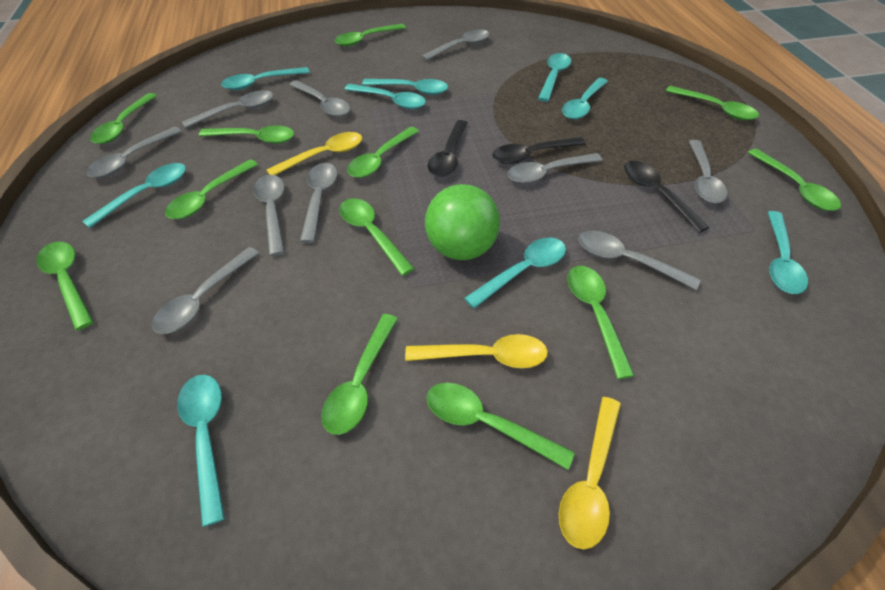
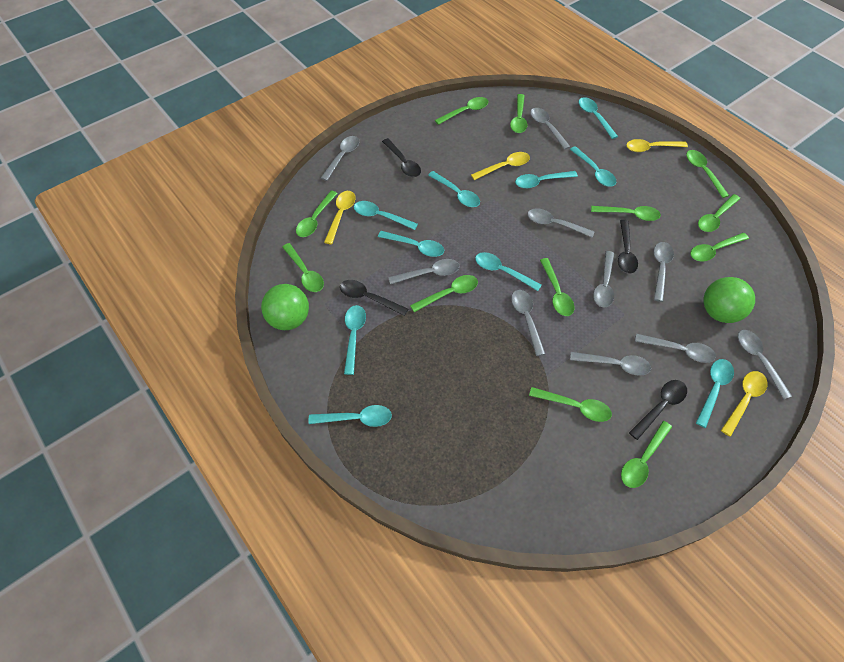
black spoon: [428,120,468,177] [492,137,586,164] [624,161,710,233] = 3 -> [340,280,408,316] [382,138,421,177] [618,220,638,274] [629,380,687,440] = 4
green ball: [425,184,500,260] = 1 -> [261,284,309,330] [703,277,755,323] = 2
turquoise spoon: [82,163,186,228] [177,375,225,527] [221,67,310,90] [344,84,426,109] [362,79,448,95] [464,238,566,308] [538,53,571,102] [562,78,608,119] [767,211,808,294] = 9 -> [309,405,392,427] [344,305,366,375] [354,201,418,230] [378,231,444,257] [428,171,480,207] [475,252,542,291] [515,171,578,189] [570,146,616,187] [579,97,618,139] [696,359,734,428] = 10
yellow spoon: [266,132,362,175] [405,334,548,368] [559,397,621,549] = 3 -> [324,191,355,245] [471,152,530,180] [626,139,688,152] [721,371,768,437] = 4

